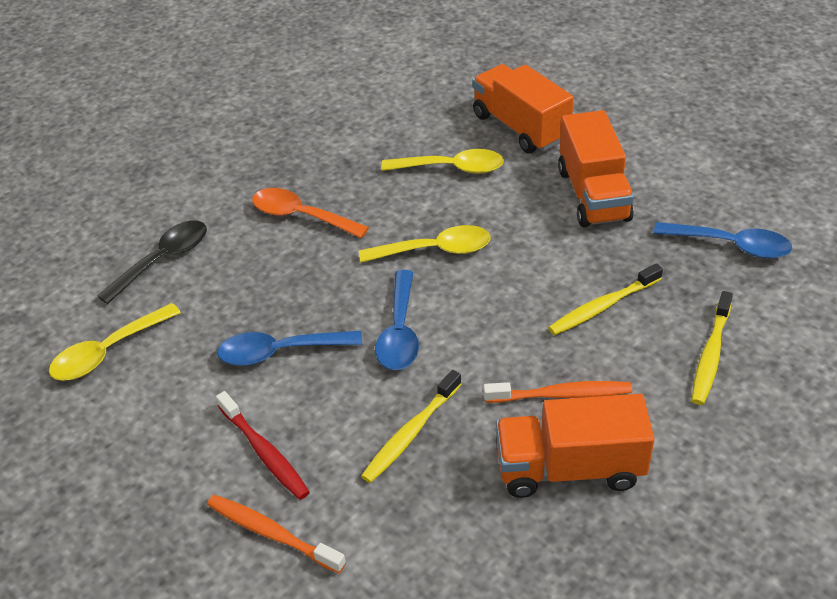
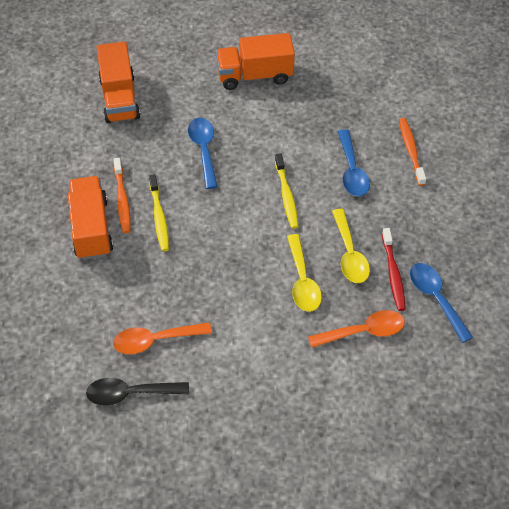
orange spoon: [252,188,369,238] = 1 -> [113,322,212,354] [308,310,405,348] = 2
yellow spoon: [49,303,181,381] [359,225,491,263] [381,149,504,174] = 3 -> [287,234,322,312] [332,209,370,283] = 2
yellow toothbrush: [361,370,461,483] [548,263,663,335] [691,291,733,405] = 3 -> [149,174,169,251] [275,153,299,229] = 2

